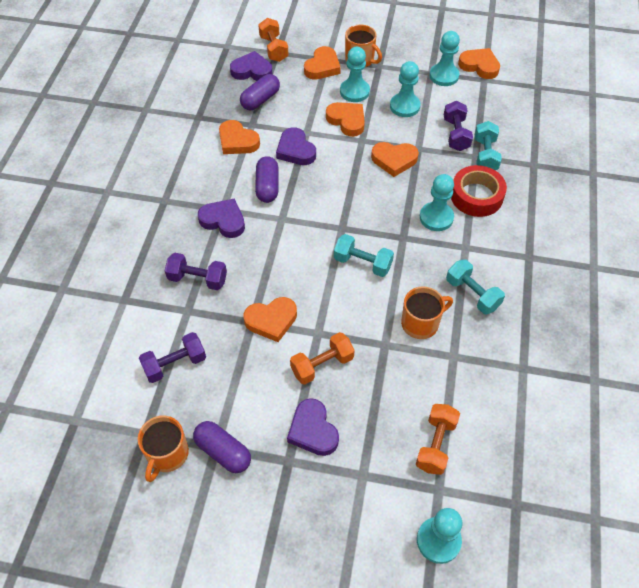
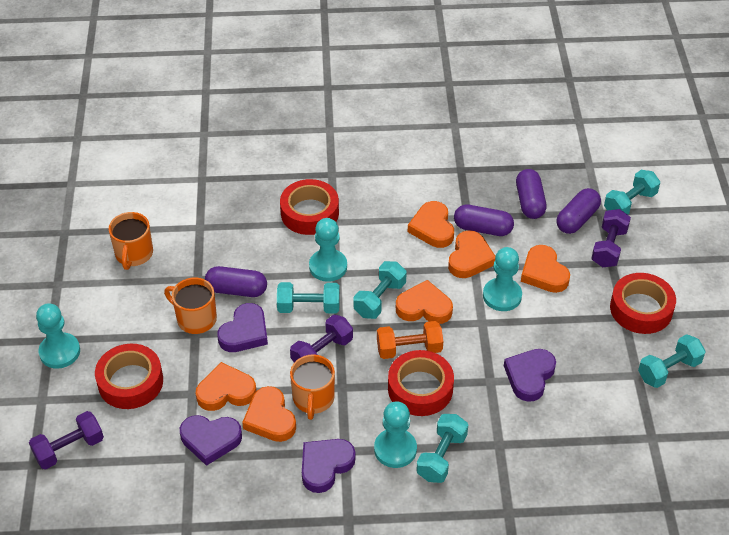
orange dumbbell: [258,18,289,62] [290,332,355,385] [416,404,460,475] = 3 -> [377,321,443,359] = 1
purple capsule: [193,421,251,473] [240,74,280,110] [255,156,279,203] = 3 -> [205,266,267,297] [454,205,514,236] [516,169,547,219] [556,188,601,234] = 4
red tape: [451,165,507,217] = 1 -> [95,344,163,409] [280,179,339,235] [388,350,454,416] [610,273,676,334] = 4
turquoise dumbbell: [334,234,394,277] [446,259,505,314] [475,121,502,170] = 3 -> [277,282,340,313] [354,261,407,319] [416,414,468,483] [604,170,660,215] [638,334,706,388] = 5
turquoise pawn: [340,47,370,102] [390,61,421,117] [417,508,463,564] [420,174,454,231] [429,31,460,86] = 5 -> [36,303,80,369] [309,218,347,282] [374,401,417,468] [483,247,522,311] = 4

